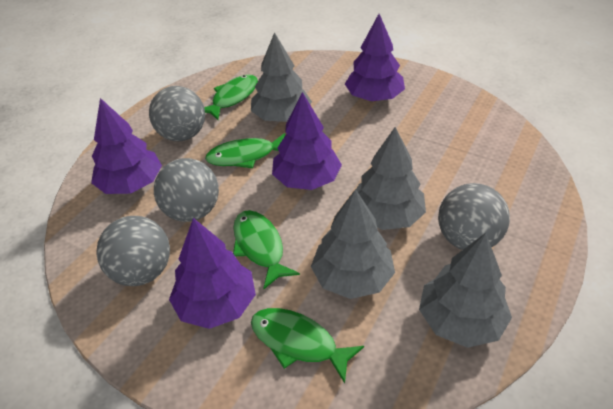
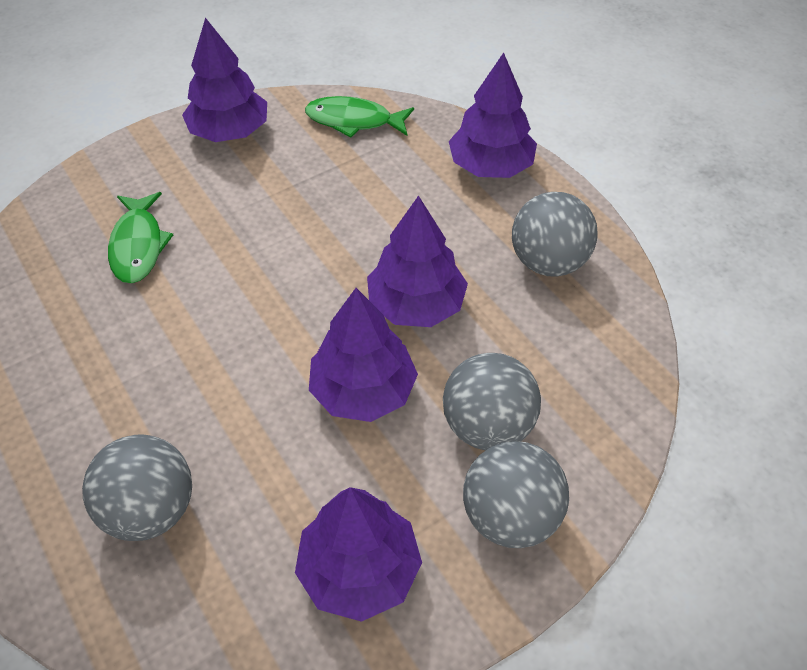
green fish: [204,75,258,120] [205,133,285,168] [233,210,300,289] [251,308,364,383] = 4 -> [108,192,173,283] [305,96,414,138] = 2
grey tree: [251,32,312,122] [311,189,395,299] [356,127,426,230] [419,233,512,348] = 4 -> none = 0
purple tree: [91,98,162,194] [169,218,256,329] [272,92,342,190] [345,14,405,101] = 4 -> [182,18,267,142] [295,487,422,622] [309,288,418,422] [367,195,468,327] [449,52,537,178] = 5

